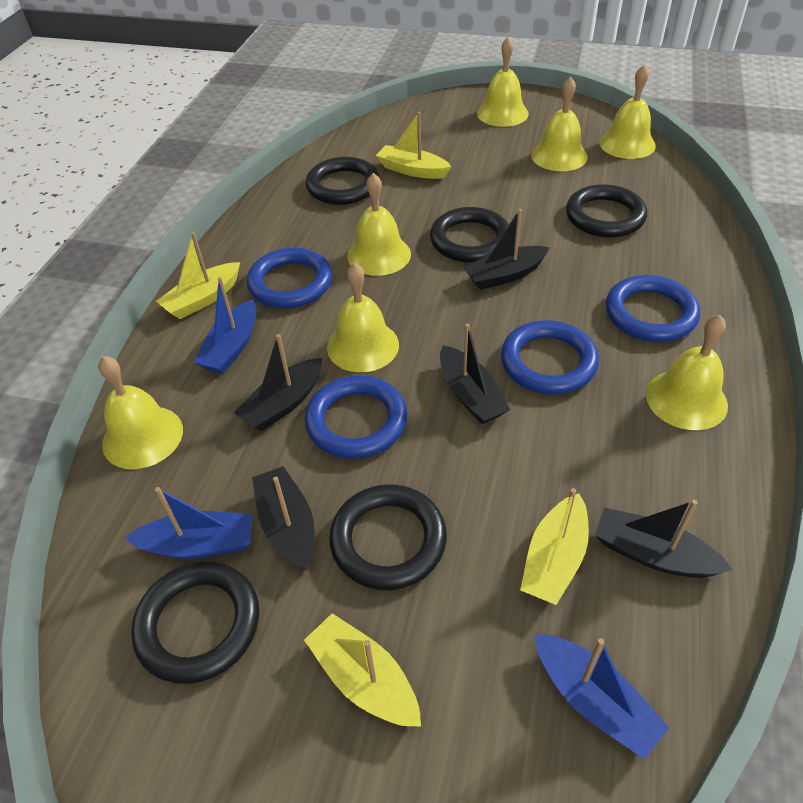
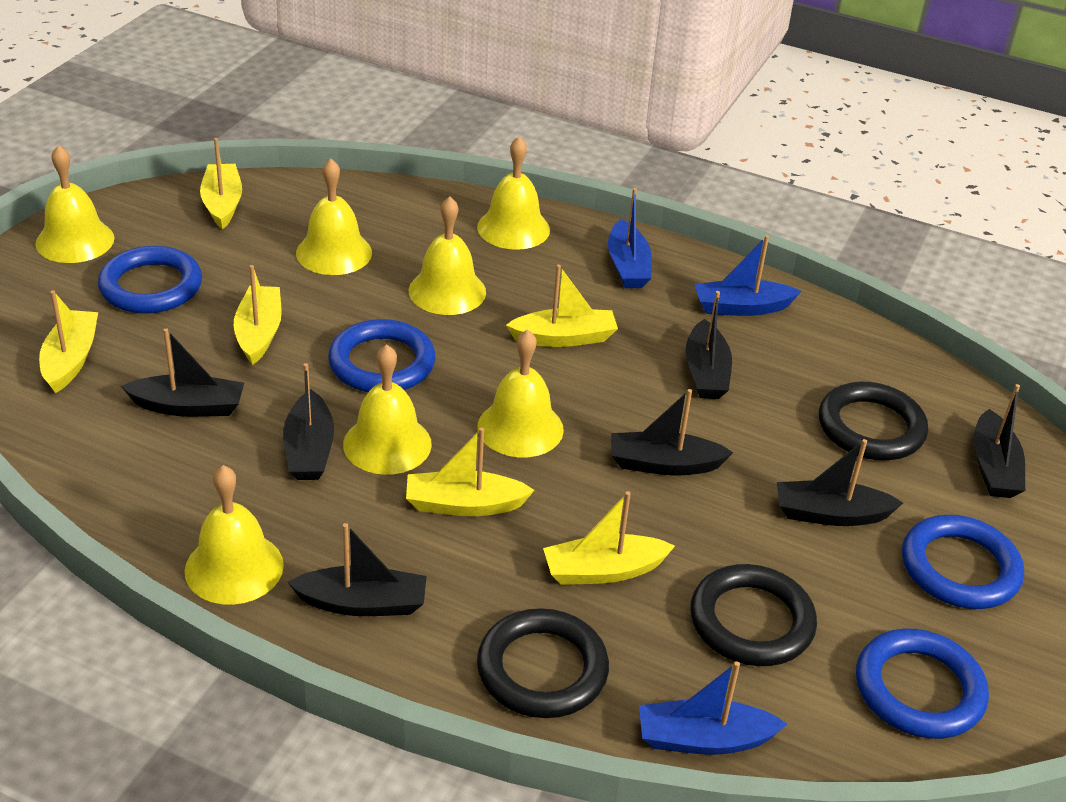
black boat: [234,334,322,431] [252,466,314,570] [440,323,510,424] [463,209,550,290] [595,500,733,578] = 5 -> [121,328,244,417] [283,363,334,480] [287,523,427,616] [611,389,733,475] [686,291,732,399] [777,439,903,526] [973,384,1025,498] = 7
black ring: [131,561,259,684] [306,157,380,205] [329,484,447,590] [430,207,509,263] [566,184,647,238] = 5 -> [477,608,609,718] [690,564,817,666] [819,382,928,460] = 3
yellow boat: [156,232,240,319] [304,613,421,726] [376,112,452,179] [520,488,589,605] = 4 -> [39,290,98,393] [200,138,242,229] [234,265,282,365] [406,428,535,516] [506,264,618,347] [543,491,675,585] = 6

